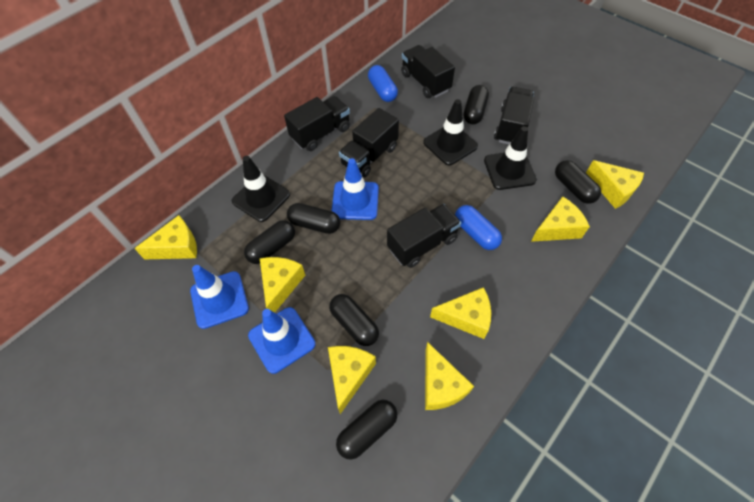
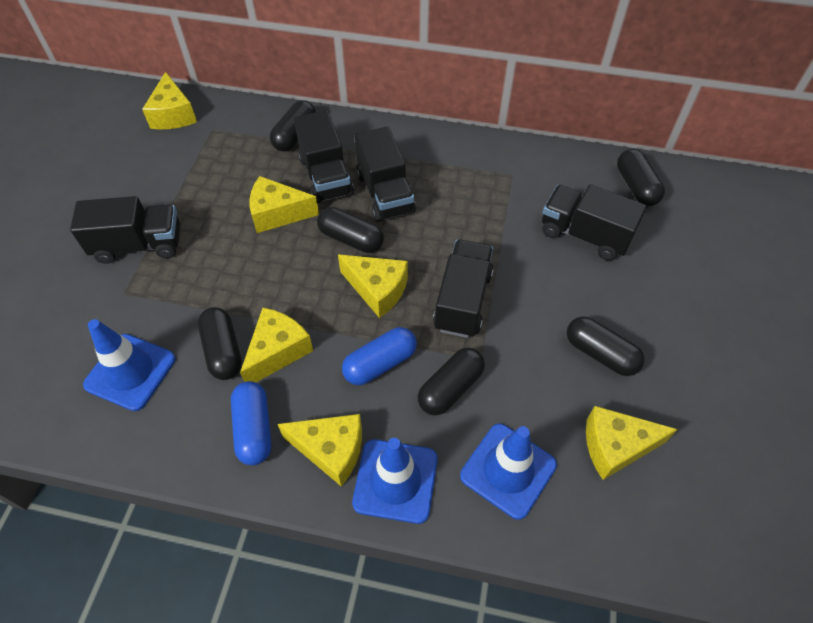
black traffic cone: [232,156,290,222] [423,99,478,165] [484,126,537,190] = 3 -> none = 0
yellow cheese: [134,215,197,259] [260,257,305,313] [328,346,376,414] [425,342,474,410] [430,287,491,339] [531,197,590,242] [586,160,644,209] = 7 -> [142,72,197,130] [240,308,313,382] [250,176,319,233] [278,414,362,487] [338,254,408,318] [586,406,678,480] = 6

